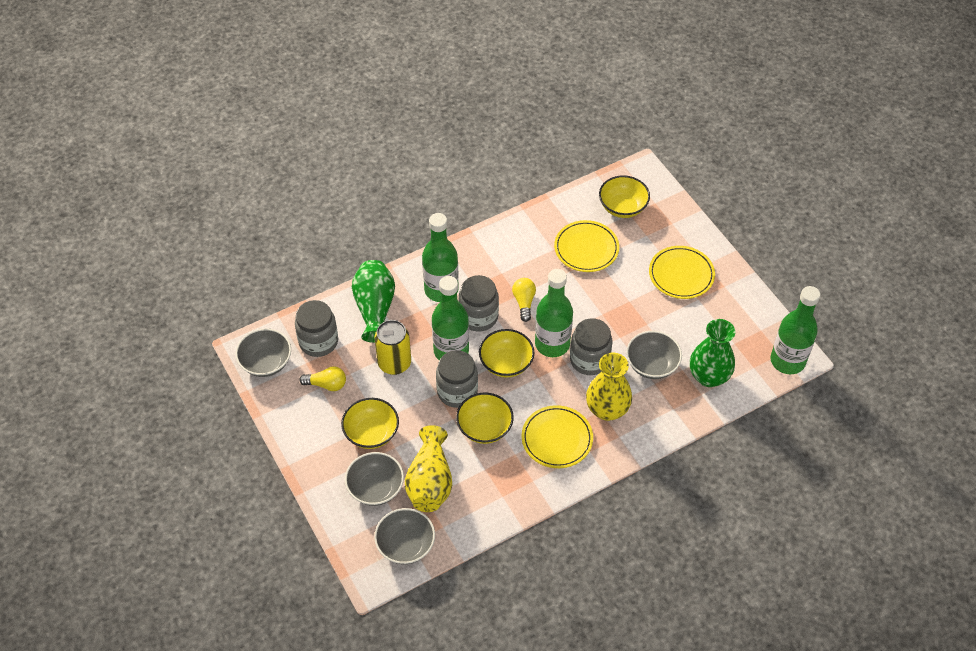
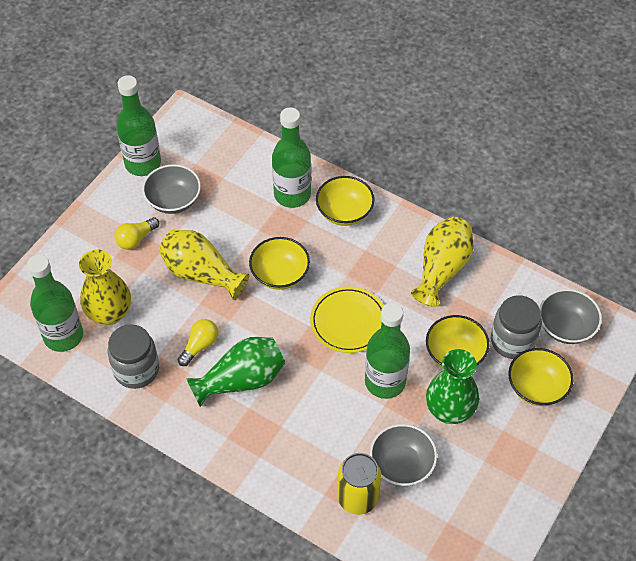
grey bowl: [235,329,291,377] [345,452,404,506] [374,508,435,564] [626,331,682,379] = 4 -> [142,164,201,214] [370,424,437,486] [539,289,602,344] = 3
grey jar: [295,300,338,357] [436,350,478,408] [459,275,499,332] [570,318,612,375] = 4 -> [108,324,159,389] [491,295,542,359] = 2
yellow plate: [522,405,593,468] [554,220,619,272] [649,246,715,299] = 3 -> [310,286,384,353] = 1
yellow vase: [405,425,452,512] [586,353,632,421] = 2 -> [79,249,131,325] [159,230,250,300] [411,217,474,307] = 3

